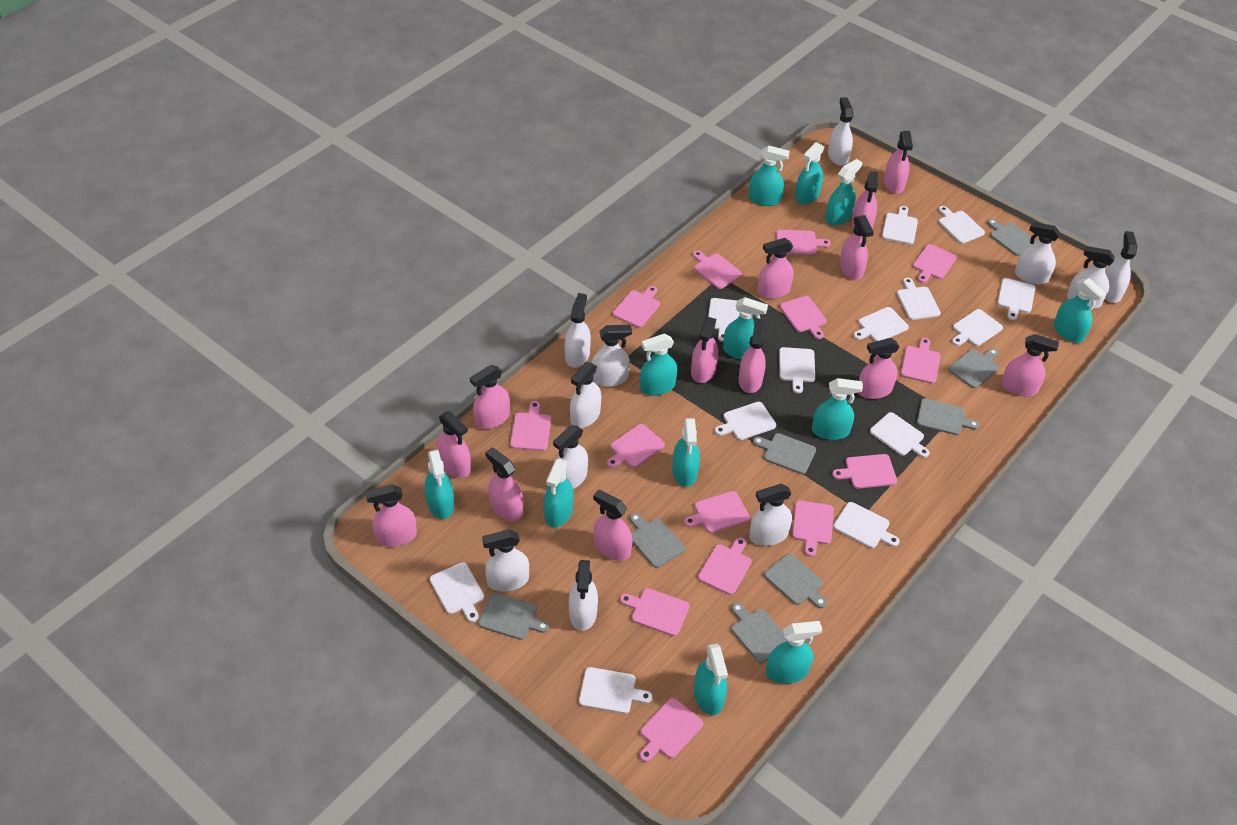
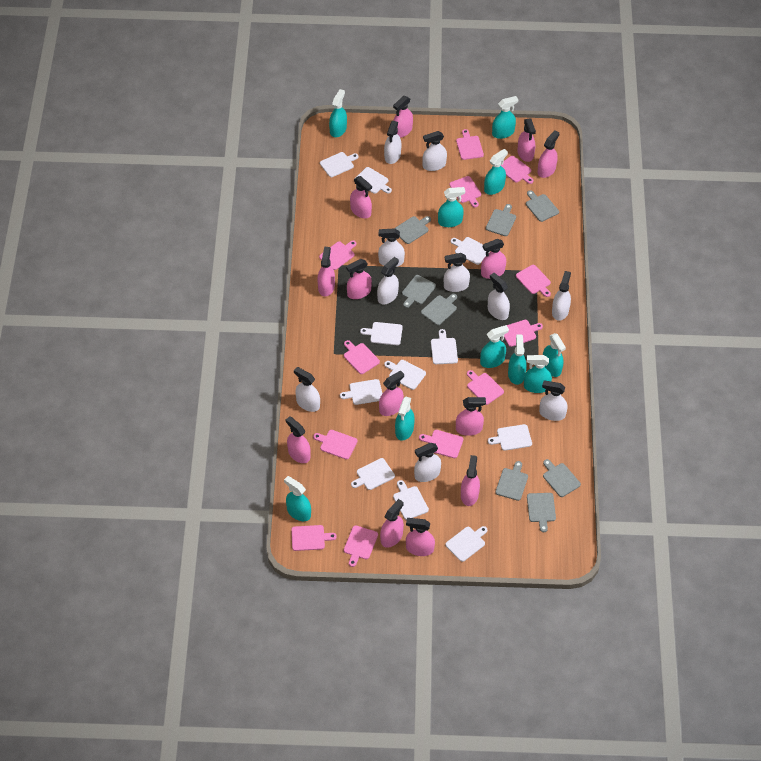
pink cutting board: [510,401,551,451] [607,424,665,468] [613,286,660,328] [620,588,690,636] [639,698,703,762] [684,491,750,533] [693,251,742,289] [698,537,752,595] [776,230,831,255] [780,296,827,339] [792,500,834,557] [832,454,897,489] [901,338,941,384] [913,244,957,283] = 14 -> [291,525,337,551] [313,430,358,460] [319,241,357,270] [344,340,380,374] [344,525,378,567] [419,430,463,458] [449,176,481,208] [456,129,484,160] [467,370,504,405] [501,156,533,184] [504,320,543,347] [516,265,551,297] = 12
turquoise spray bottle: [425,449,454,519] [544,458,574,527] [640,333,677,396] [672,418,700,487] [694,644,728,715] [723,297,768,359] [749,145,790,206] [766,621,822,684] [795,142,824,205] [812,378,863,440] [825,159,862,226] [1054,278,1107,343] = 12 -> [284,476,311,521] [329,89,347,137] [395,397,415,441] [438,187,465,227] [480,325,509,368] [484,149,508,195] [492,96,518,139] [508,334,527,385] [524,355,552,393] [543,333,566,377] = 10
white cutting board: [430,562,484,622] [579,667,652,714] [708,298,740,342] [715,402,776,440] [779,347,815,393] [833,502,900,548] [853,307,909,341] [870,412,930,458] [882,206,918,244] [897,278,941,320] [939,206,985,244] [952,309,1003,346] [997,278,1035,320] = 13 -> [320,152,359,177] [340,379,383,405] [351,458,395,490] [357,167,392,194] [360,322,403,345] [384,360,426,390] [393,480,429,520] [431,329,458,364] [445,526,487,562] [451,237,490,265] [488,424,532,451] = 11
white spray bottle: [482,530,529,592] [553,425,588,489] [565,293,591,368] [569,560,598,631] [570,362,601,428] [592,325,632,387] [749,484,792,546] [828,97,853,166] [1015,222,1060,284] [1067,246,1115,309] [1105,231,1137,303] = 11 -> [294,367,320,412] [377,257,399,304] [378,228,405,267] [384,121,401,164] [414,443,441,482] [422,131,447,171] [444,253,470,292] [488,273,510,320] [539,380,568,421] [552,271,571,321] = 10

